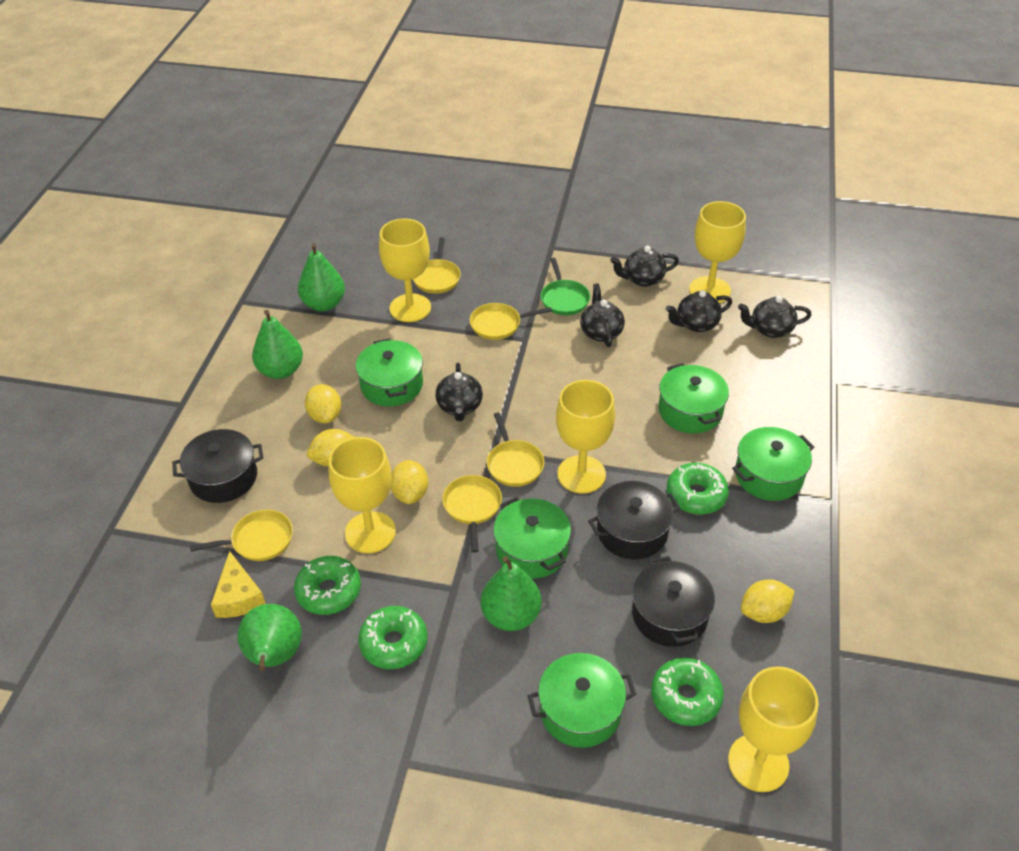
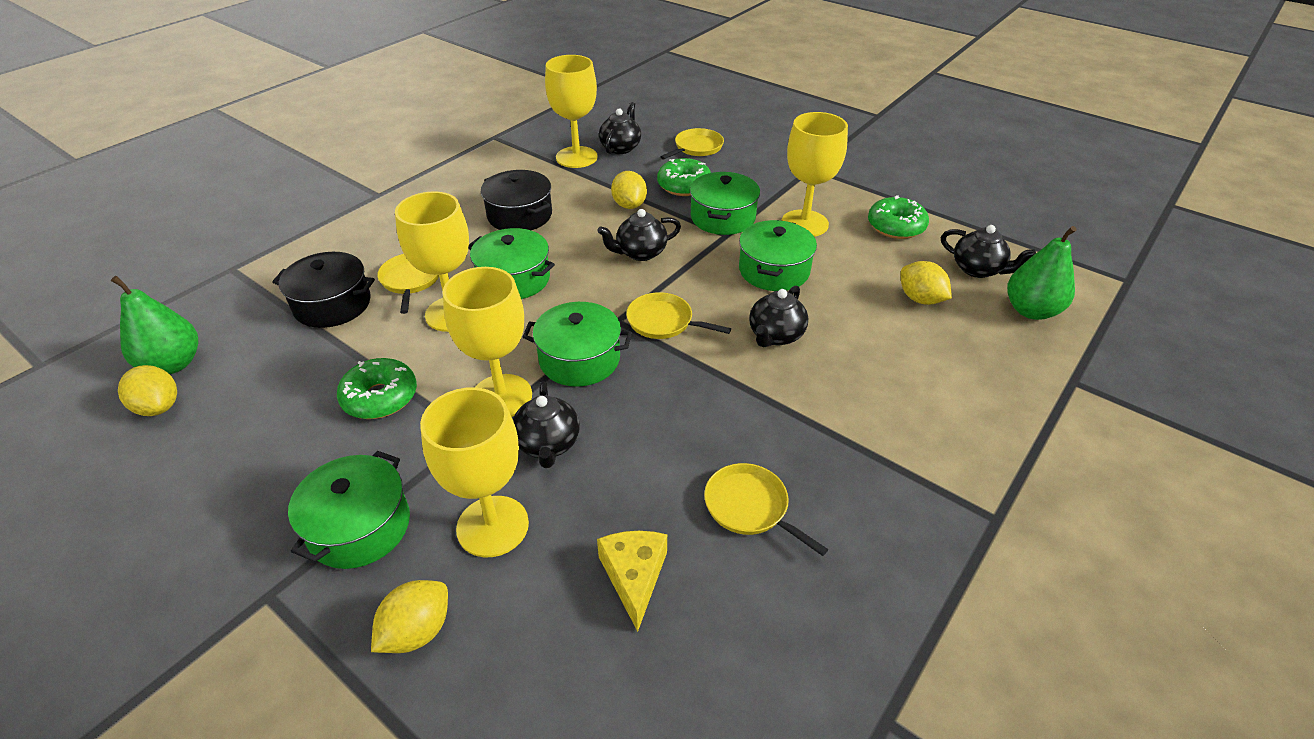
black pot: [172,429,263,503] [588,481,681,560] [632,556,715,647] = 3 -> [272,252,375,328] [481,170,552,230] = 2
green donut: [294,556,361,615] [358,606,427,669] [651,658,724,726] [667,463,729,515] = 4 -> [337,358,417,419] [657,158,711,196] [868,195,929,239] = 3
green pan: [541,258,590,315] = 1 -> none = 0
green pear: [237,604,302,671] [252,310,303,379] [298,243,345,311] [481,556,542,631] = 4 -> [111,276,198,374] [1007,226,1077,320] = 2
yellow pan: [190,510,293,561] [413,237,461,294] [442,475,502,553] [470,303,552,340] [487,413,544,487] = 5 -> [377,254,439,314] [626,292,731,339] [660,128,724,159] [704,463,828,556] = 4

